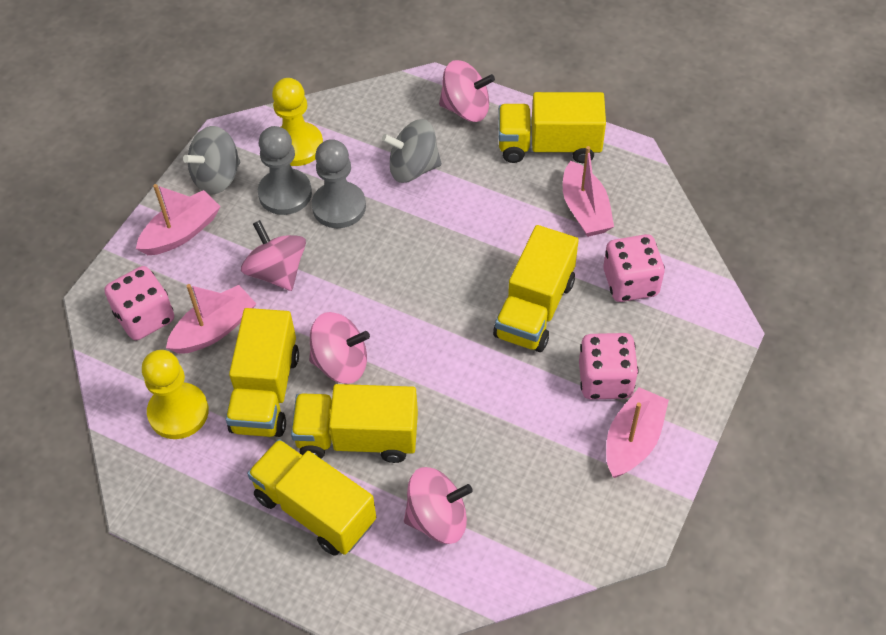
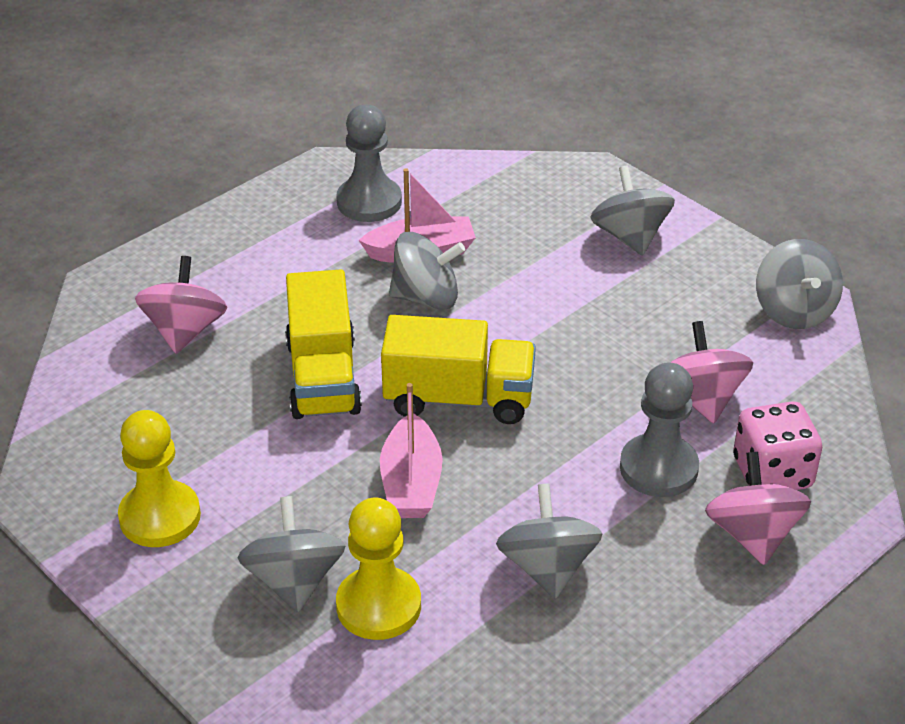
grey spinning top: [183,126,240,194] [382,119,442,183] = 2 -> [238,496,345,613] [389,232,465,310] [496,483,602,599] [590,166,675,256] [756,239,843,329] = 5
pink boat: [136,184,221,255] [166,284,256,354] [563,146,614,237] [606,387,669,478] = 4 -> [359,168,476,263] [380,383,443,518] = 2
pink dice: [105,266,174,340] [579,333,639,399] [603,234,665,302] = 3 -> [734,401,822,490] = 1
pink spinning top: [241,220,306,291] [309,312,370,384] [404,467,473,544] [439,60,495,122] = 4 -> [135,256,228,354] [670,321,753,423] [705,452,811,565] = 3
yellow truck: [226,308,299,437] [247,439,376,556] [291,384,418,463] [493,225,579,352] [499,92,606,163] = 5 -> [285,269,362,419] [381,315,536,424] = 2

